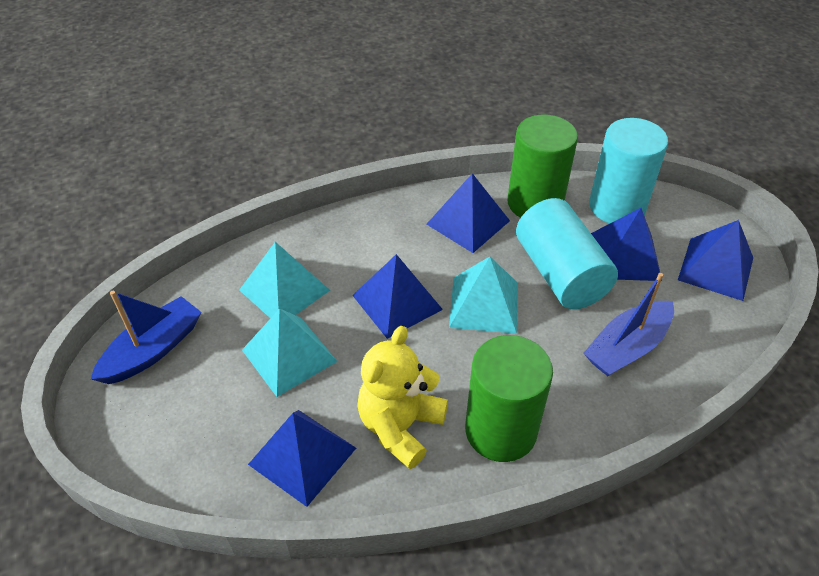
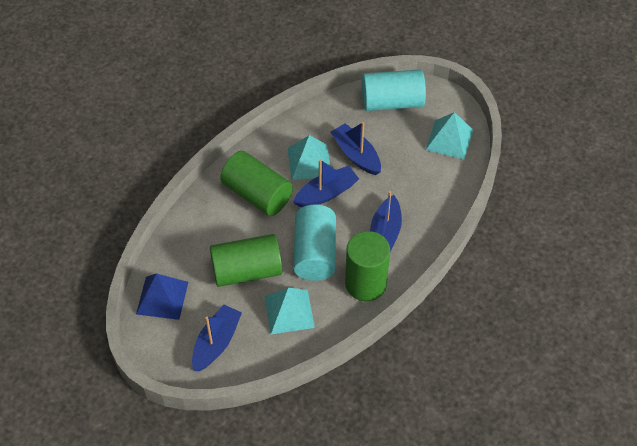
blue boat: [91,291,202,384] [584,273,674,376] = 2 -> [192,305,242,371] [293,159,359,207] [330,122,381,175] [370,191,402,252] = 4
blue pyramid: [248,410,356,507] [352,254,443,339] [426,173,510,253] [591,208,662,281] [678,220,753,301] = 5 -> [136,273,188,320] = 1
green cylinder: [465,335,553,462] [507,115,578,218] = 2 -> [210,234,282,287] [220,151,293,216] [345,231,390,301] = 3
yellow teddy bear: [357,326,448,469] = 1 -> none = 0

